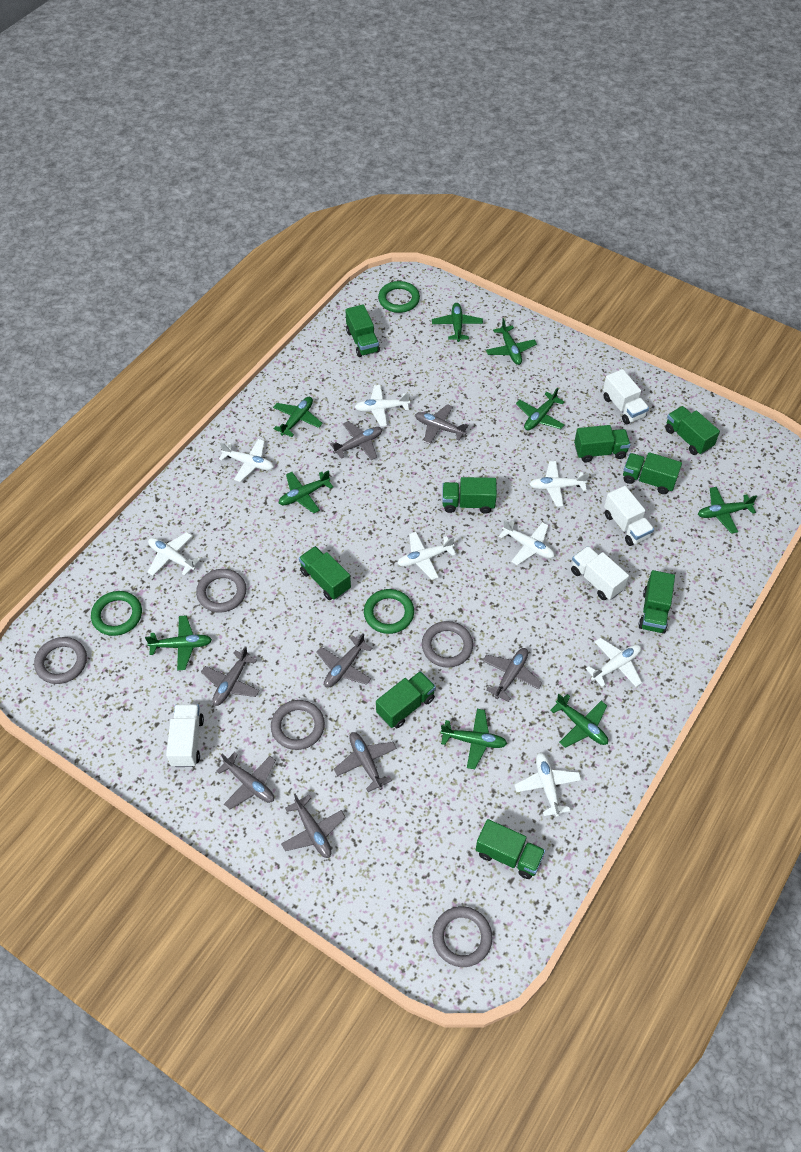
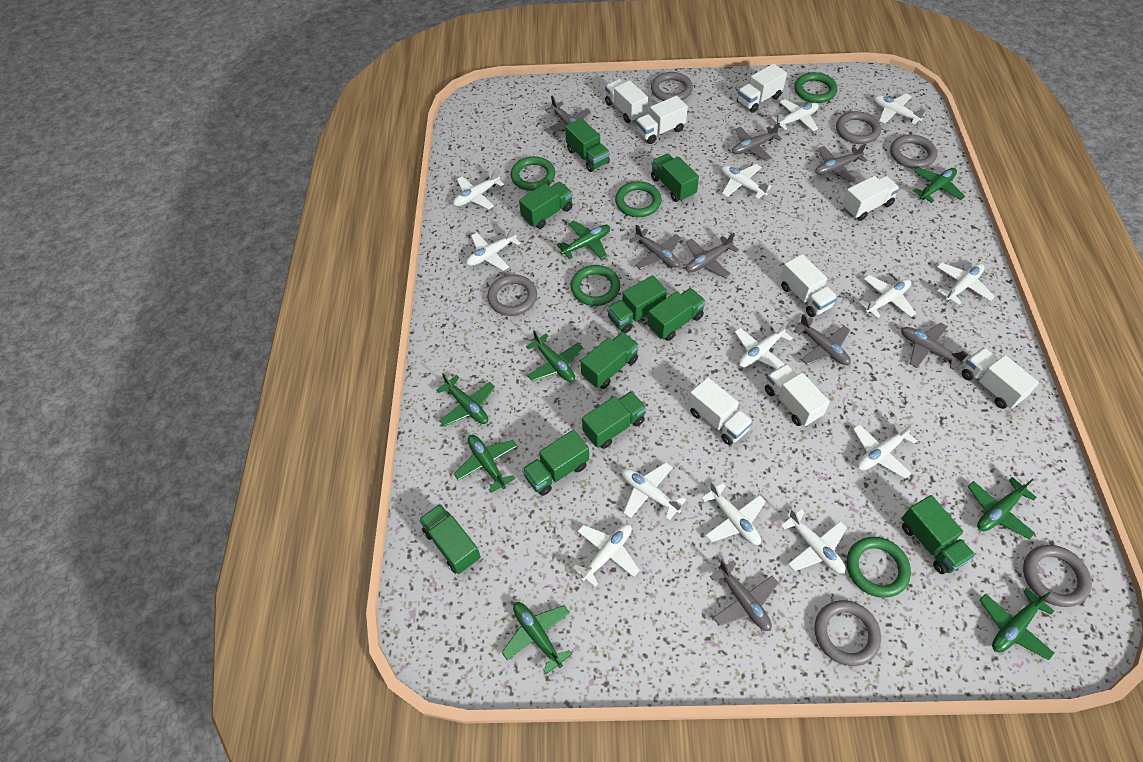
green plane: [145,615,212,670] [273,397,323,437] [278,470,333,513] [432,303,483,342] [441,709,507,769] [486,318,537,365] [516,387,565,431] [550,694,608,748] [698,487,757,534] = 9 -> [437,373,495,426] [454,435,517,493] [502,602,572,674] [526,330,583,382] [557,221,610,259] [913,167,965,203] [968,477,1037,539] [980,588,1055,660] = 8
green ring: [91,591,142,636] [364,589,414,634] [378,281,420,313] = 3 -> [511,156,555,191] [571,265,620,306] [615,181,662,217] [794,72,837,103] [847,537,911,598] = 5
green truck: [299,546,351,600] [345,304,380,357] [376,671,436,728] [442,477,497,514] [476,819,545,879] [574,425,630,462] [623,452,682,494] [638,570,675,634] [665,406,720,455] = 9 -> [419,504,481,574] [519,182,573,229] [522,430,589,496] [565,118,610,172] [581,332,639,389] [582,391,647,449] [607,275,667,333] [648,288,706,341] [651,153,699,202] [901,495,975,574] = 10
grey ring: [34,637,87,684] [196,569,246,613] [271,700,325,750] [422,621,473,668] [432,906,492,967] = 5 -> [487,274,537,316] [651,72,693,101] [814,600,881,666] [836,111,881,144] [890,134,937,169] [1023,545,1092,607] = 6
white plane: [148,532,201,576] [219,439,274,482] [355,385,410,426] [397,532,456,580] [499,519,555,565] [514,753,581,817] [529,461,589,507] [586,638,642,687] = 8 -> [453,168,504,210] [466,227,520,271] [573,524,640,587] [621,463,686,521] [701,481,766,545] [721,164,772,199] [735,321,793,369] [771,99,819,131] [781,509,847,573] [853,422,917,479] [859,275,916,318] [873,94,926,125] [937,262,995,305] = 13
white truck: [166,704,204,767] [571,546,629,600] [603,369,649,425] [604,486,654,546] = 4 -> [605,79,648,123] [636,96,688,144] [688,377,753,445] [737,63,787,113] [765,364,830,426] [780,254,838,317] [842,176,900,221] [962,348,1039,409] = 8

